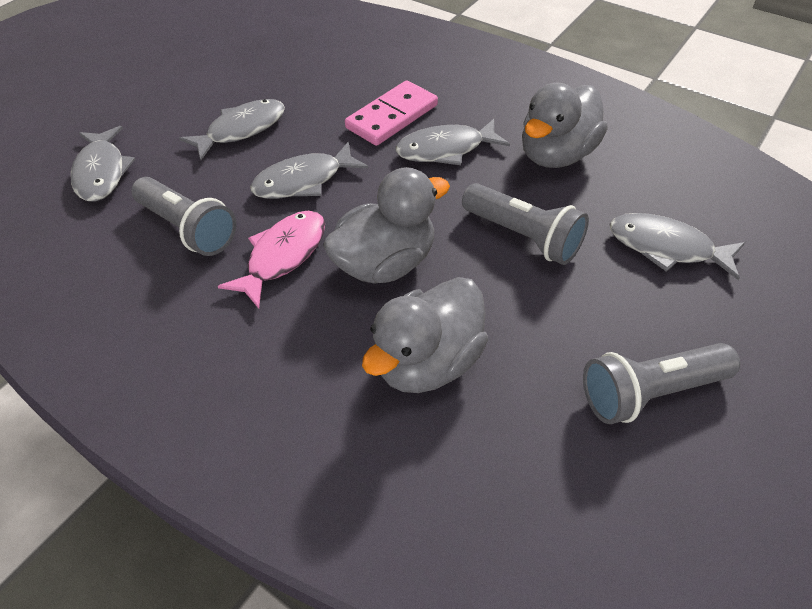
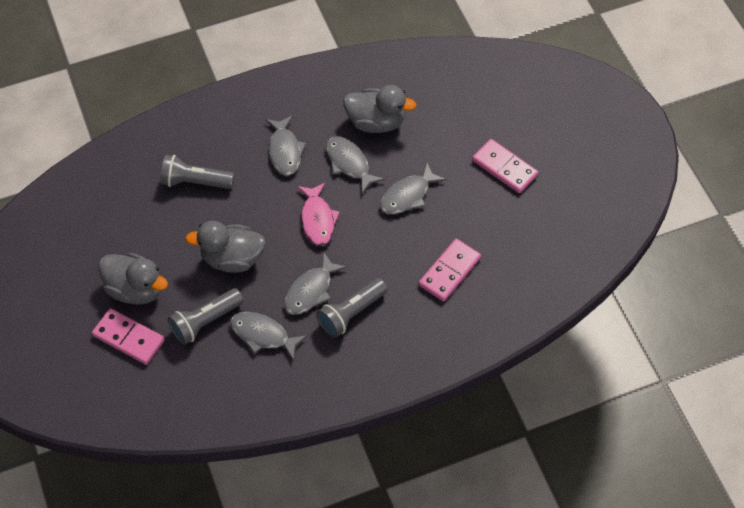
pink domino: [345,80,438,146] = 1 -> [92,308,165,365] [419,239,481,302] [472,139,538,193] = 3

